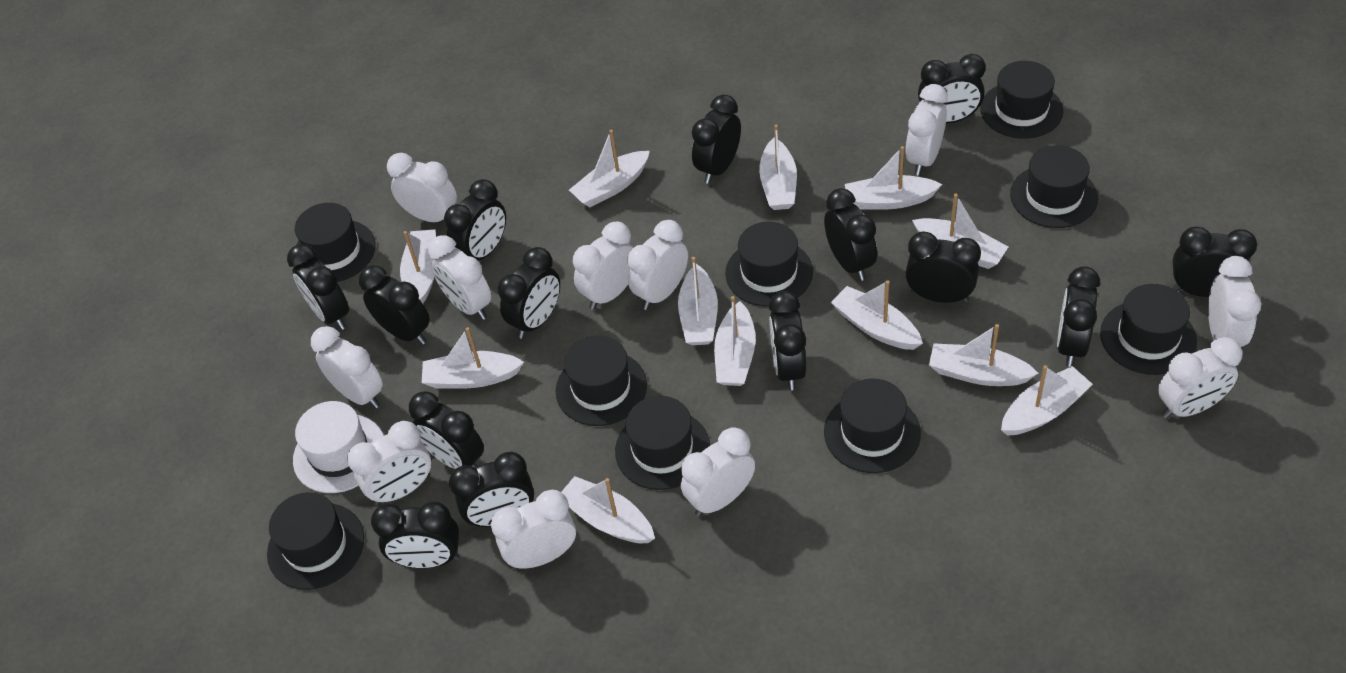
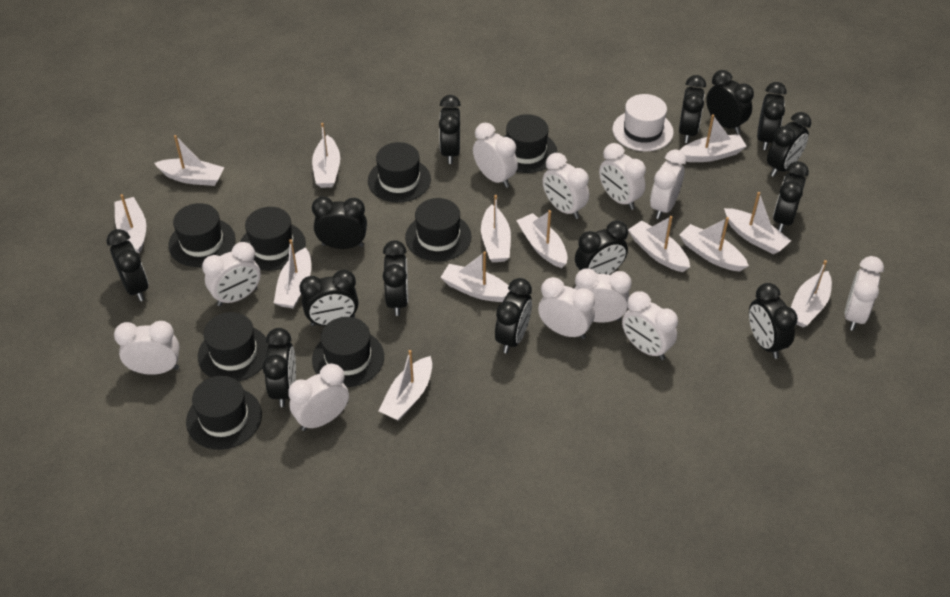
black hat: [267,492,364,590] [294,203,375,282] [556,336,647,426] [615,396,710,490] [725,222,813,307] [824,379,921,473] [980,61,1063,139] [1010,145,1098,228] [1100,284,1197,375] = 9 -> [168,203,235,267] [186,376,262,450] [198,312,269,382] [240,207,306,271] [312,317,384,387] [368,142,431,203] [405,198,472,262] [504,114,557,173] = 8
white boat: [400,229,436,303] [422,327,524,389] [561,476,655,543] [569,130,650,207] [678,257,718,345] [714,296,756,386] [759,124,797,210] [831,280,923,350] [845,146,942,210] [912,194,1008,269] [929,324,1038,386] [1001,365,1092,436] = 12 -> [115,194,146,254] [154,135,225,186] [274,239,311,308] [312,123,340,188] [378,350,432,421] [440,252,510,302] [481,195,511,262] [516,210,568,268] [628,216,690,272] [679,217,749,272] [680,114,747,162] [724,192,791,254] [791,260,832,328] = 13

